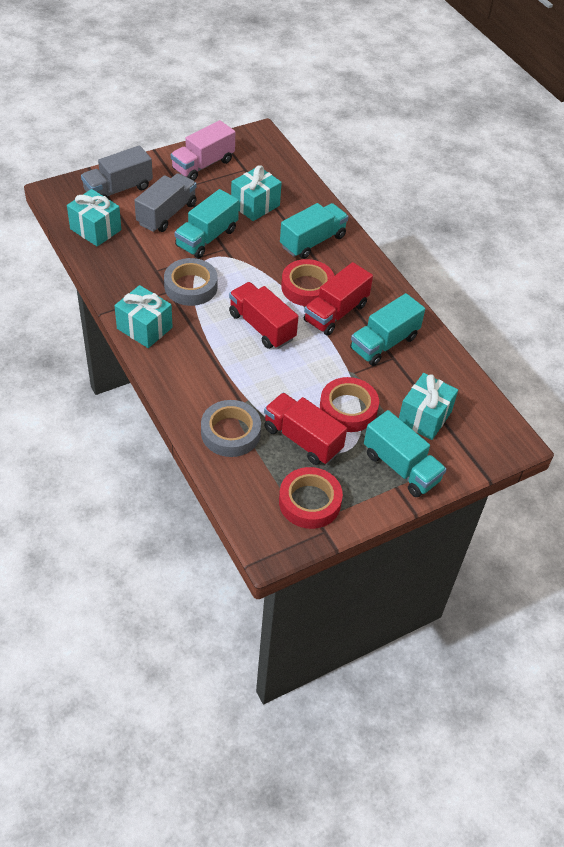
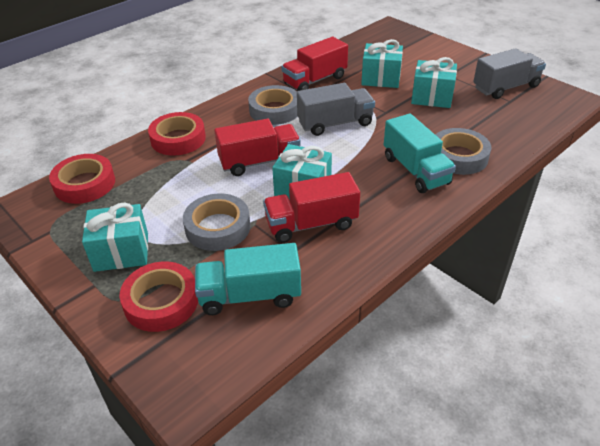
grey tape: [164,258,218,306] [201,400,261,457] = 2 -> [183,194,250,251] [248,85,298,125] [435,128,491,175] = 3
pink truck: [171,120,235,181] = 1 -> none = 0
turquoise truck: [175,189,239,258] [280,203,349,259] [350,293,425,366] [364,410,447,497] = 4 -> [195,243,301,315] [384,113,456,193] = 2

